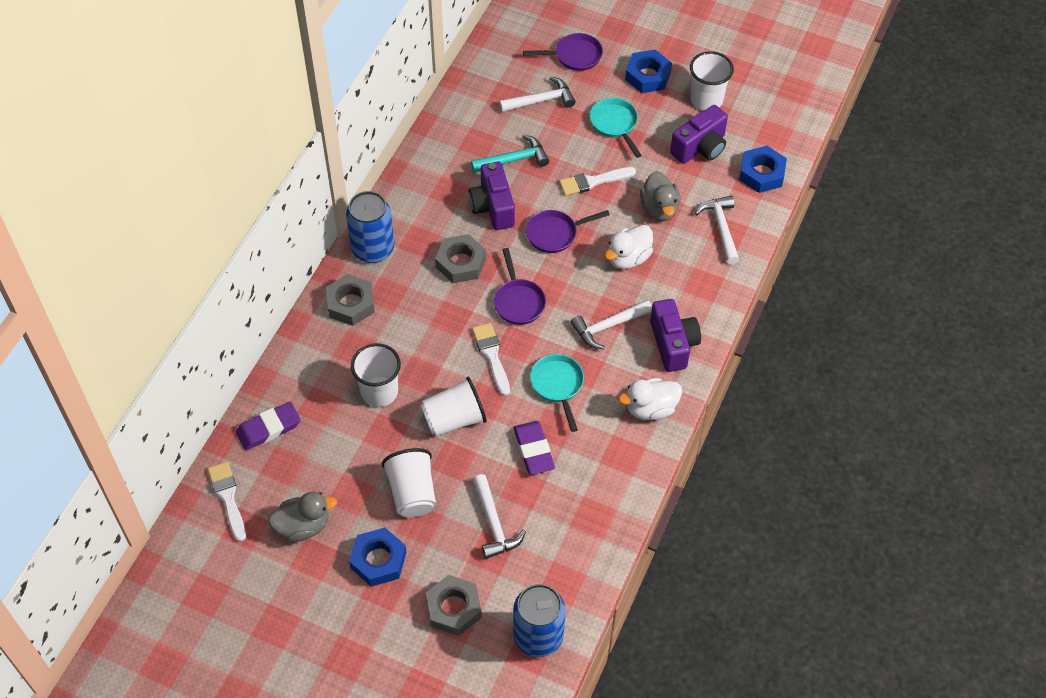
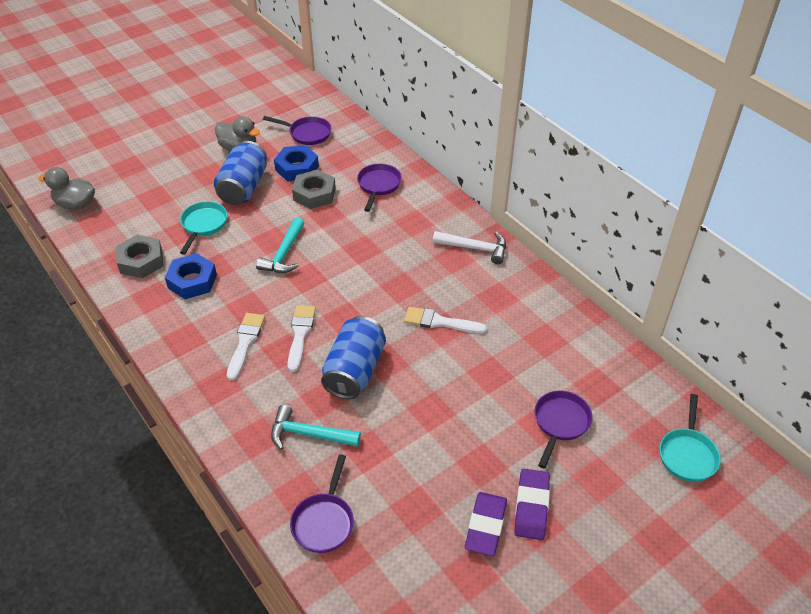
blue nut: [349,527,407,587] [625,50,672,93] [739,146,787,193] = 3 -> [165,253,217,299] [274,145,319,181] = 2
grey nut: [326,274,375,326] [426,575,482,636] [435,234,486,283] = 3 -> [116,235,164,278] [292,169,336,209] = 2
purple camera: [468,162,515,230] [650,299,701,372] [670,105,728,164] = 3 -> none = 0
purple pan: [494,248,546,325] [523,33,603,71] [526,210,610,253] = 3 -> [263,116,331,145] [290,454,354,553] [357,164,402,212] [535,391,592,469] = 4
turquoise hammer: [471,134,549,173] = 1 -> [256,217,304,273] [271,405,361,450] = 2
white cup: [351,343,401,407] [382,448,436,517] [420,377,487,436] [690,51,734,111] = 4 -> none = 0
white duck: [605,225,653,269] [619,378,682,420] = 2 -> none = 0
white hammer: [473,474,526,559] [499,76,575,112] [570,300,652,349] [695,195,740,264] = 4 -> [433,231,506,264] = 1

